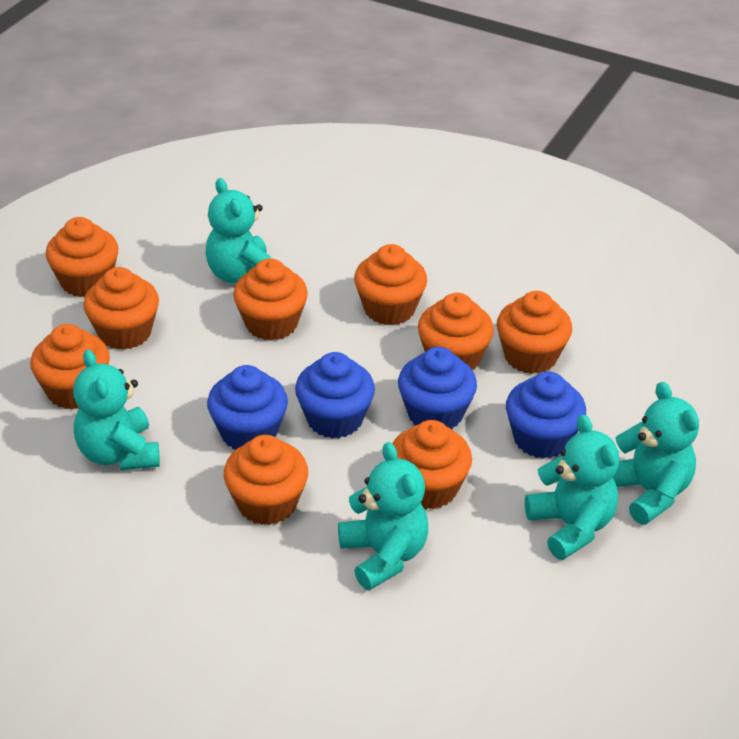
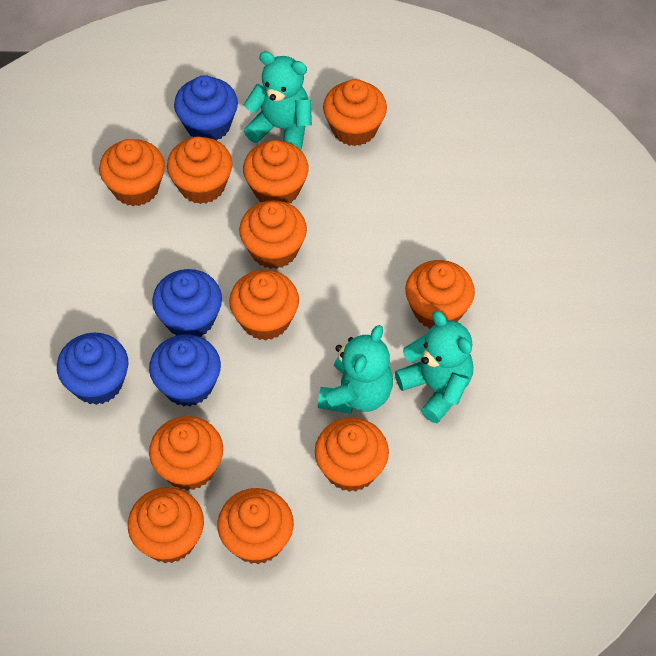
orange cupcake: [30,324,110,410] [46,217,118,297] [83,267,159,350] [224,435,308,525] [233,258,308,340] [354,244,427,325] [393,420,472,509] [418,293,494,370] [497,291,572,374] = 9 -> [99,139,165,206] [128,487,204,563] [149,416,223,490] [167,136,232,204] [217,488,294,564] [229,270,299,340] [239,200,307,269] [243,140,309,203] [315,417,389,492] [323,79,387,146] [405,260,475,329] = 11
turquoise teddy bear: [73,349,160,470] [206,178,271,283] [338,442,428,590] [525,414,619,560] [613,382,699,525] = 5 -> [244,51,312,150] [318,325,393,414] [395,311,473,423] = 3

